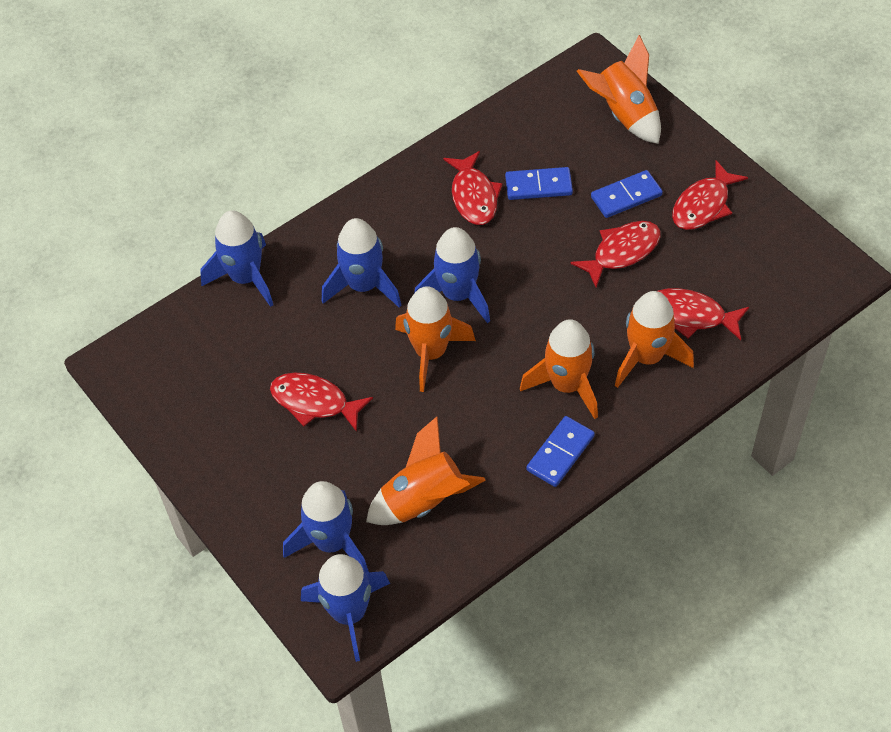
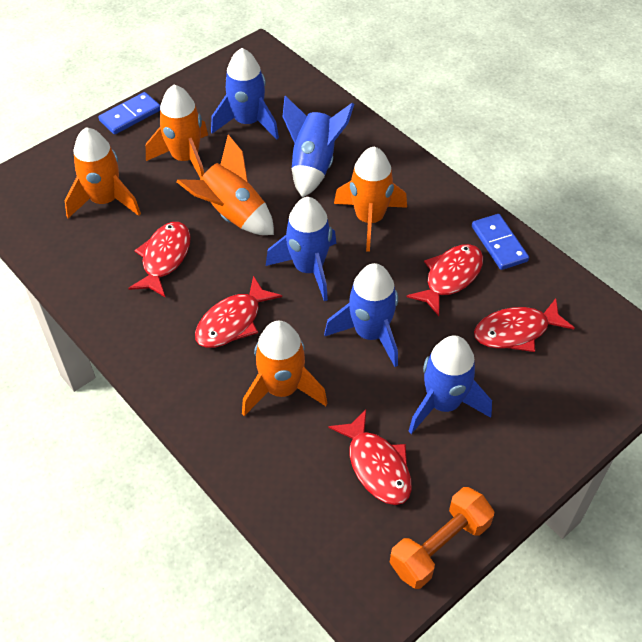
blue domino: [505,167,573,200] [526,416,595,487] [591,170,663,218] = 3 -> [98,92,160,134] [472,214,529,270] = 2
orange dumbbell: none = 0 -> [389,487,495,589] = 1

